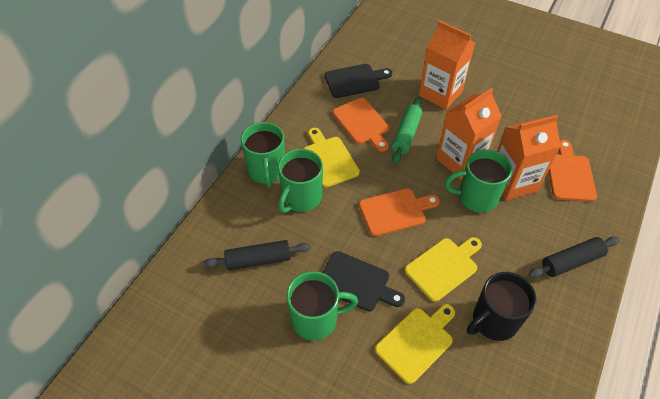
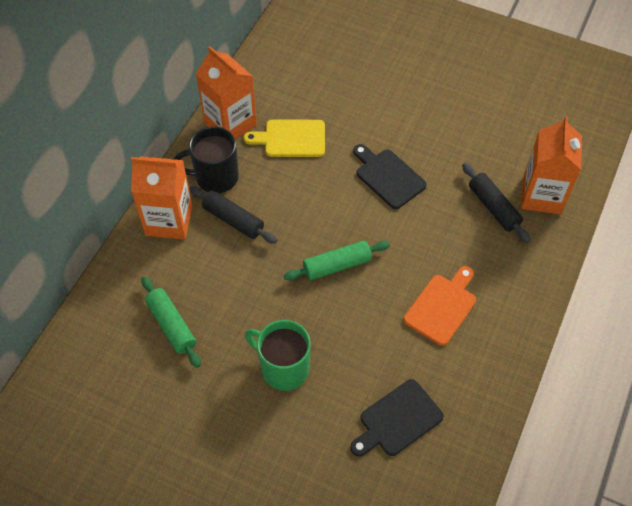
green mug: [241,122,285,187] [278,149,323,213] [287,271,358,340] [445,149,512,213] = 4 -> [245,320,311,391] = 1
green rolling pin: [392,97,422,164] = 1 -> [141,276,201,368] [284,241,390,280] = 2
orange cutting board: [333,98,389,152] [359,188,440,236] [548,140,597,202] = 3 -> [404,266,476,346] = 1
yellow cutting board: [304,128,360,187] [375,304,455,384] [405,237,482,302] = 3 -> [244,120,325,157] = 1

